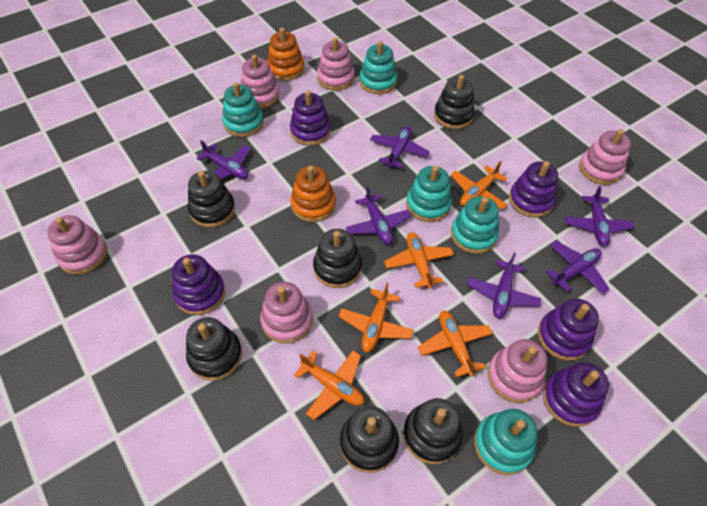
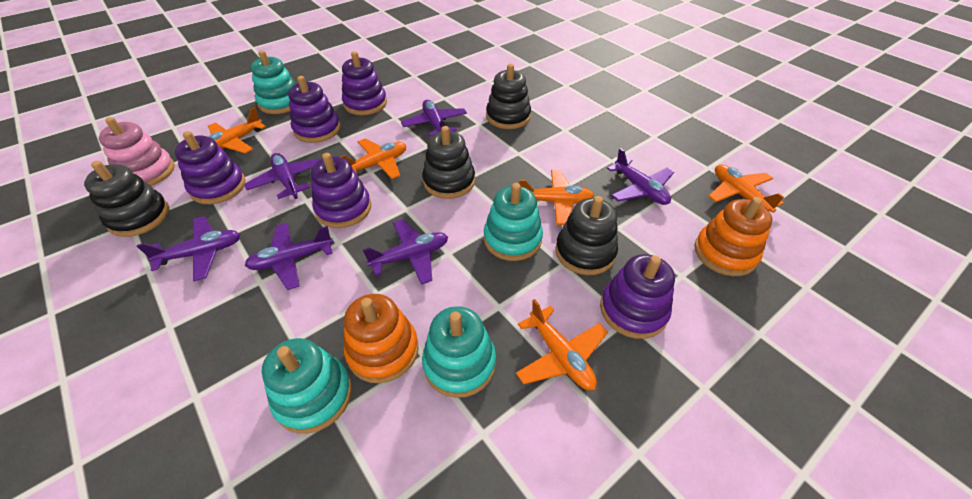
black stacking toy: [186,317,242,380] [188,171,235,228] [313,229,362,288] [340,406,399,473] [403,398,463,464] [434,75,475,129] = 6 -> [84,161,169,237] [422,126,475,199] [486,64,531,129] [555,196,618,275] = 4
pink stacking toy: [47,215,107,275] [241,54,280,108] [260,282,313,344] [317,37,355,91] [488,339,547,403] [579,129,631,185] = 6 -> [99,117,175,186] = 1
turquoise stacking toy: [222,82,264,137] [360,41,398,94] [406,166,452,222] [451,196,499,254] [474,409,537,475] = 5 -> [251,50,295,114] [262,338,352,434] [422,306,496,398] [484,183,543,261] = 4

